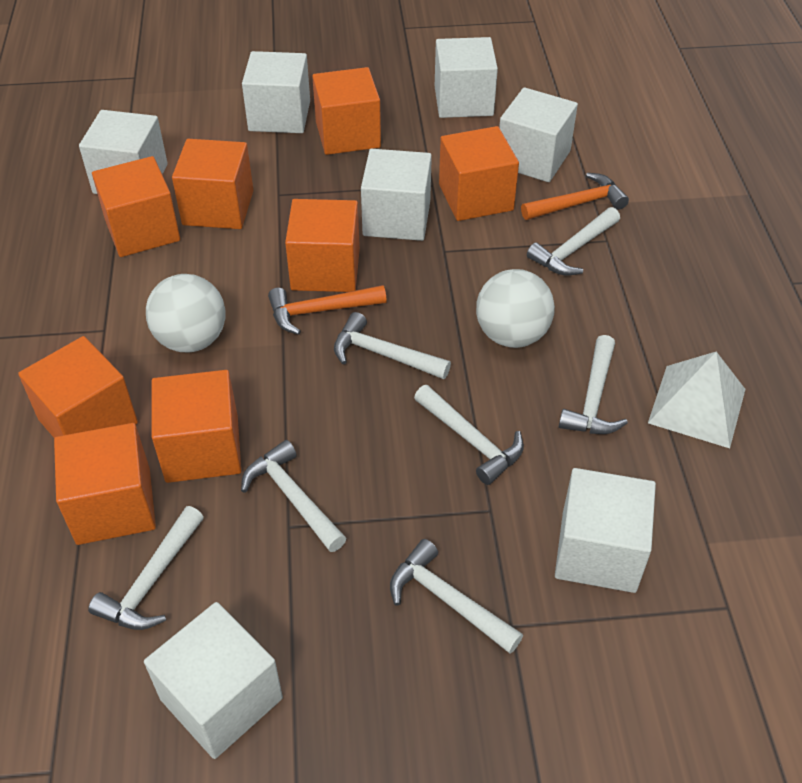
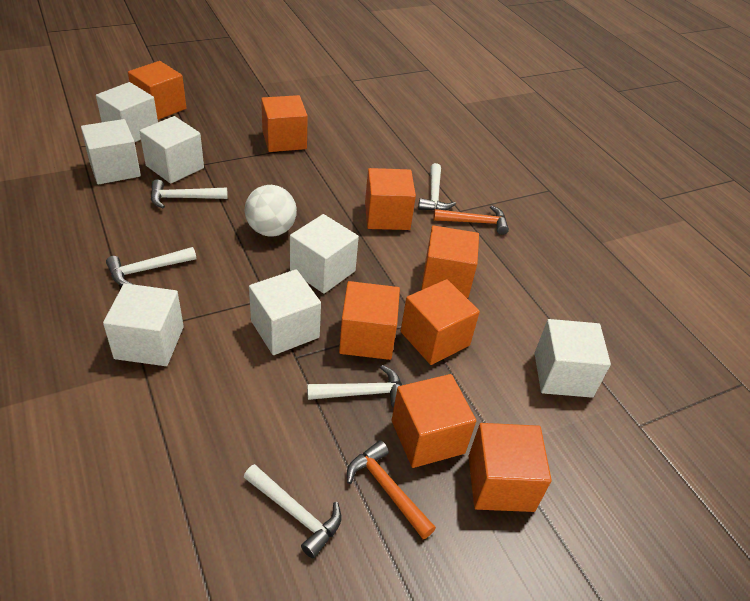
white ball: [146,274,226,352] [476,269,555,348] = 2 -> [245,185,297,237] = 1
white hammer: [88,506,204,630] [241,440,346,552] [334,312,451,379] [390,539,523,654] [414,385,524,485] [527,207,620,275] [559,335,628,434] = 7 -> [106,247,196,286] [151,179,228,208] [244,464,341,559] [307,365,402,408] [418,163,456,210] = 5
white pyramid: [648,352,746,448] = 1 -> none = 0

